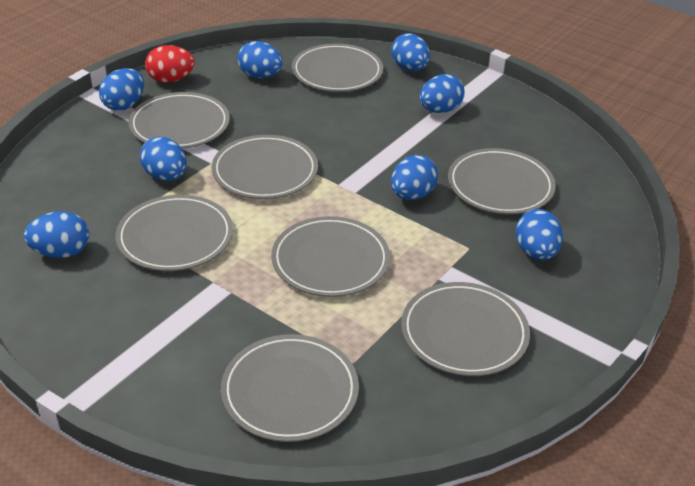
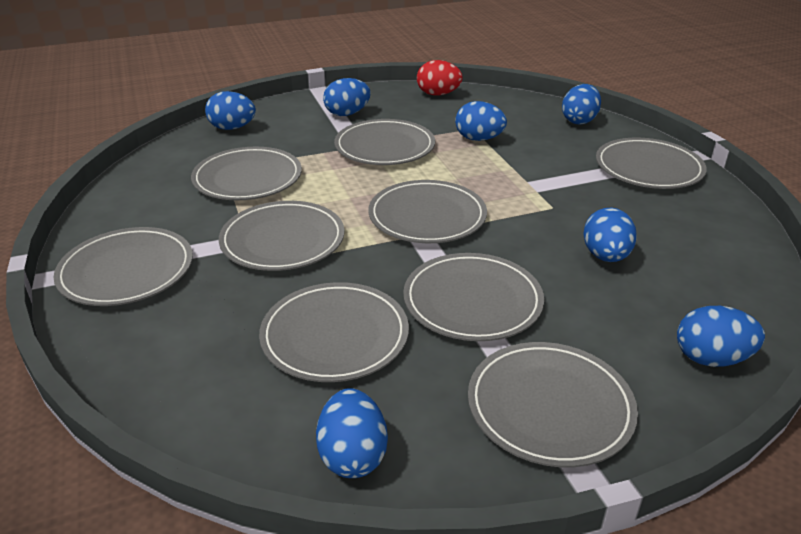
blue egg: [24,211,89,258] [99,68,144,111] [140,136,187,181] [237,41,283,78] [391,33,430,71] [391,155,438,200] [420,74,465,113] [515,209,563,260] = 8 -> [205,91,256,130] [316,388,388,478] [323,78,371,116] [455,101,507,141] [562,84,601,124] [583,208,637,262] [677,306,765,367] = 7
grey plate: [116,195,233,271] [129,92,230,149] [212,135,318,199] [221,334,359,442] [271,216,390,297] [292,43,383,92] [401,282,530,376] [448,148,556,214] = 8 -> [53,227,193,306] [191,147,302,200] [219,201,345,271] [259,282,409,382] [334,119,435,165] [369,180,487,243] [403,253,544,341] [468,342,638,467] [596,138,707,189] = 9

